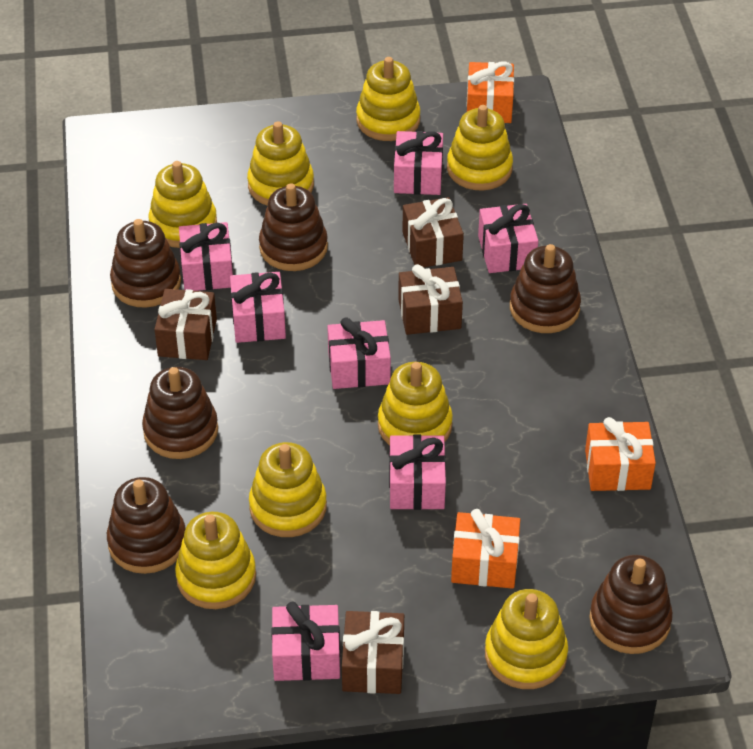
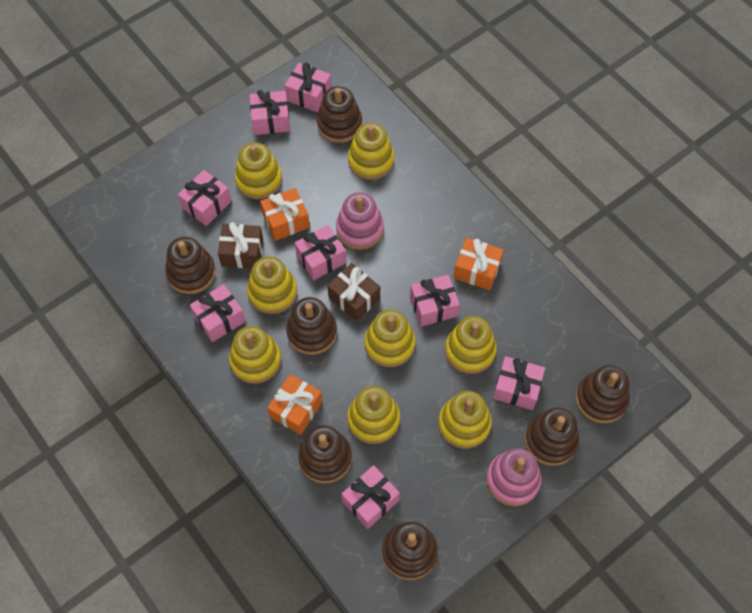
brown gift: [154,289,217,360] [342,611,404,694] [398,264,463,335] [402,197,464,267] = 4 -> [218,222,263,268] [327,263,380,321] = 2
brown stacking toy: [107,477,185,574] [110,219,181,307] [142,367,218,459] [259,183,328,271] [510,244,581,333] [589,555,673,654] = 6 -> [165,237,216,294] [286,297,337,355] [298,425,352,484] [317,86,362,143] [382,522,438,580] [525,408,579,466] [576,365,630,423] = 7
pink gift: [179,222,233,291] [230,272,286,343] [271,601,340,681] [327,317,391,389] [389,435,446,510] [394,131,443,195] [478,204,538,273] = 7 -> [178,170,232,226] [190,284,246,342] [250,90,290,135] [285,62,332,113] [295,225,346,281] [341,465,400,529] [410,275,460,327] [493,356,545,410] = 8
pink stacking toy: none = 0 -> [336,192,384,250] [486,448,542,506] = 2

